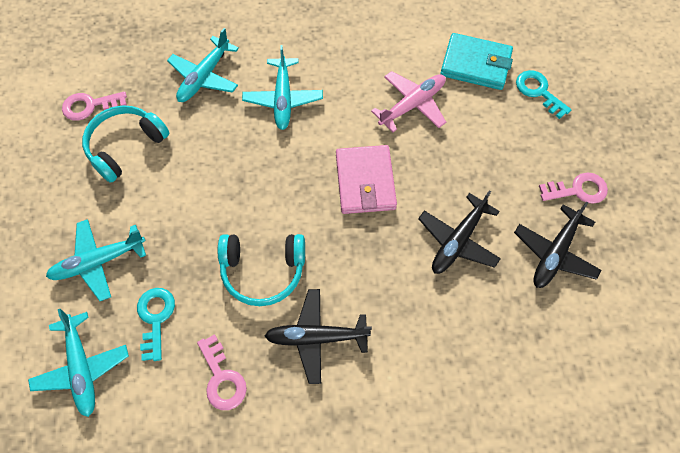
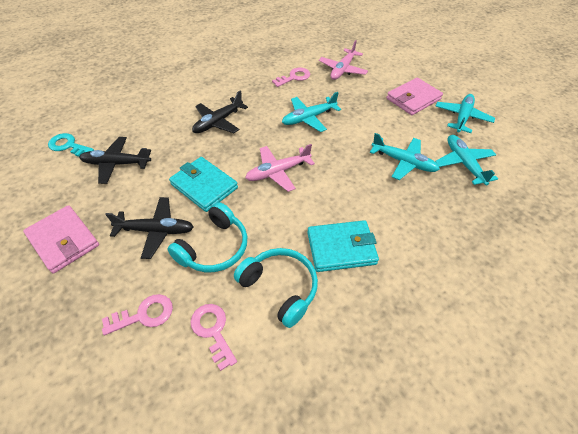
pink plane: [371,71,446,132] = 1 -> [245,144,315,192] [319,40,368,80] = 2
pink wallet: [336,145,397,214] = 1 -> [23,205,99,273] [386,78,443,115] = 2
turquoise key: [137,288,175,361] [516,70,572,119] = 2 -> [48,133,94,157] = 1
turquoise wallet: [440,33,513,90] = 1 -> [169,157,238,212] [307,220,379,272] = 2

